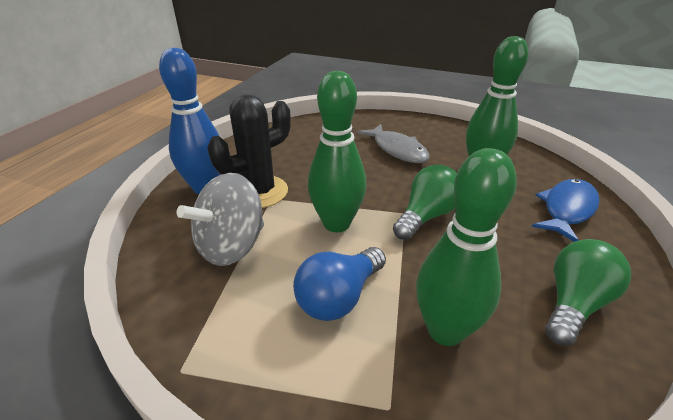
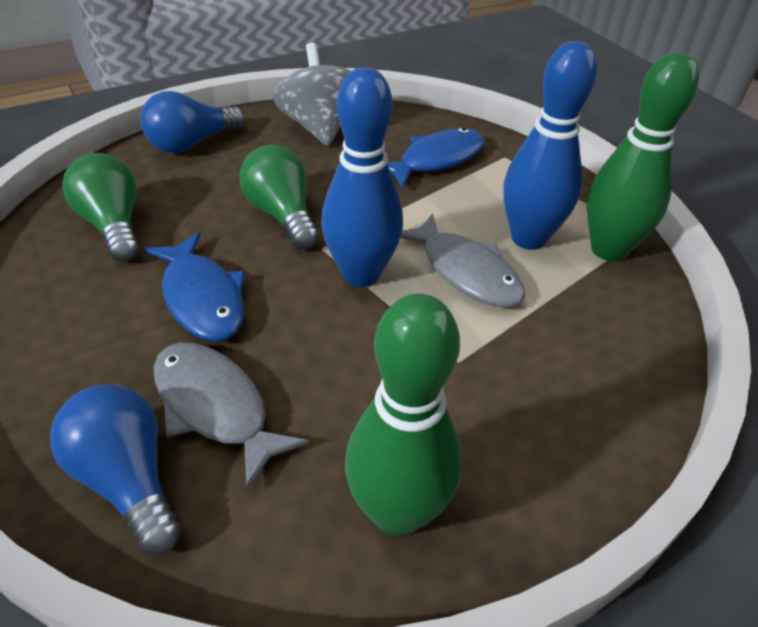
black cactus: [207,94,291,208] = 1 -> none = 0
blue bowling pin: [159,48,221,194] = 1 -> [321,67,403,287] [503,41,597,250] = 2
blue fish: [532,179,600,242] = 1 -> [144,232,245,342] [387,128,485,188] = 2
blue light bulb: [293,247,386,321] = 1 -> [50,385,181,555] [141,91,245,153] = 2
green bowling pin: [308,71,366,232] [416,148,517,346] [466,36,528,156] = 3 -> [345,294,462,536] [587,52,699,261] = 2
grey fish: [357,124,430,163] = 1 -> [153,343,309,490] [400,214,525,308] = 2

